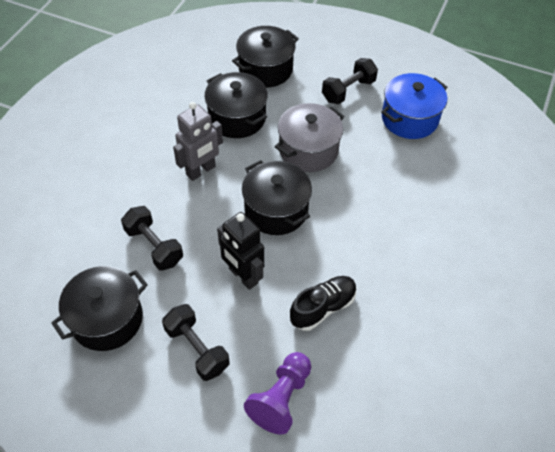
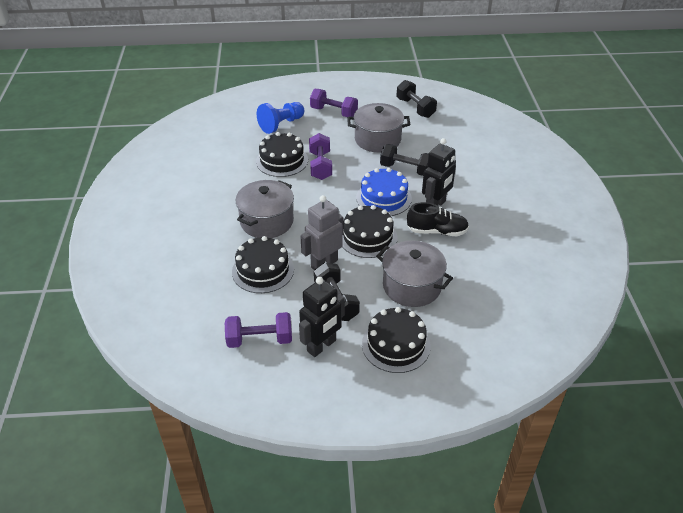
black cake: none = 0 -> [232,236,294,293] [256,132,308,177] [342,205,398,258] [362,307,431,373] = 4
black pot: [51,266,148,351] [204,72,268,138] [232,26,299,87] [242,160,312,235] = 4 -> none = 0
black robot: [217,212,265,290] = 1 -> [299,277,345,357] [422,138,456,206] = 2
blue cake: none = 0 -> [356,168,412,216] = 1
blue pawn: none = 0 -> [257,102,304,134] = 1
blue pot: [381,73,447,139] = 1 -> none = 0
grey pot: [275,103,344,172] = 1 -> [236,180,294,238] [347,103,410,153] [376,241,453,307] = 3
purple dumbbell: none = 0 -> [225,312,292,348] [309,133,332,180] [310,89,358,117] = 3
purple pawn: [244,352,311,435] = 1 -> none = 0

